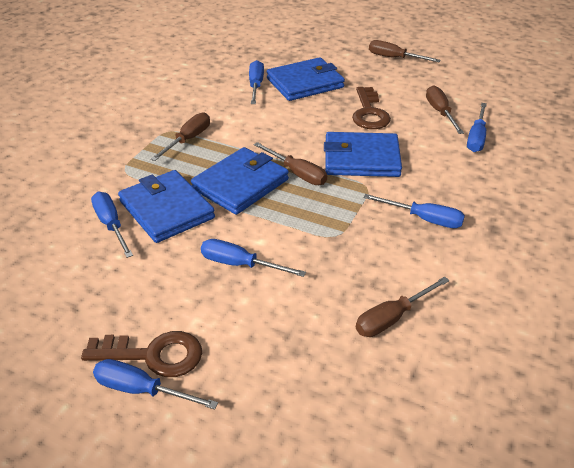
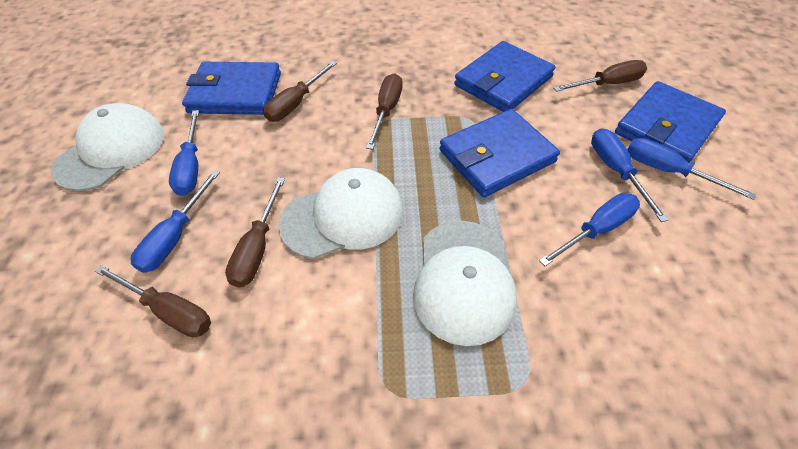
blue screwdriver: [91,192,133,258] [93,359,218,410] [201,239,306,277] [249,60,264,104] [363,194,465,228] [467,103,487,152] = 6 -> [131,170,220,273] [169,110,199,196] [539,193,640,266] [591,128,668,222] [627,138,756,200] = 5
brown key: [81,331,202,377] [352,87,391,129] = 2 -> none = 0
white cap: none = 0 -> [51,103,164,191] [278,168,403,259] [413,221,517,346] = 3

